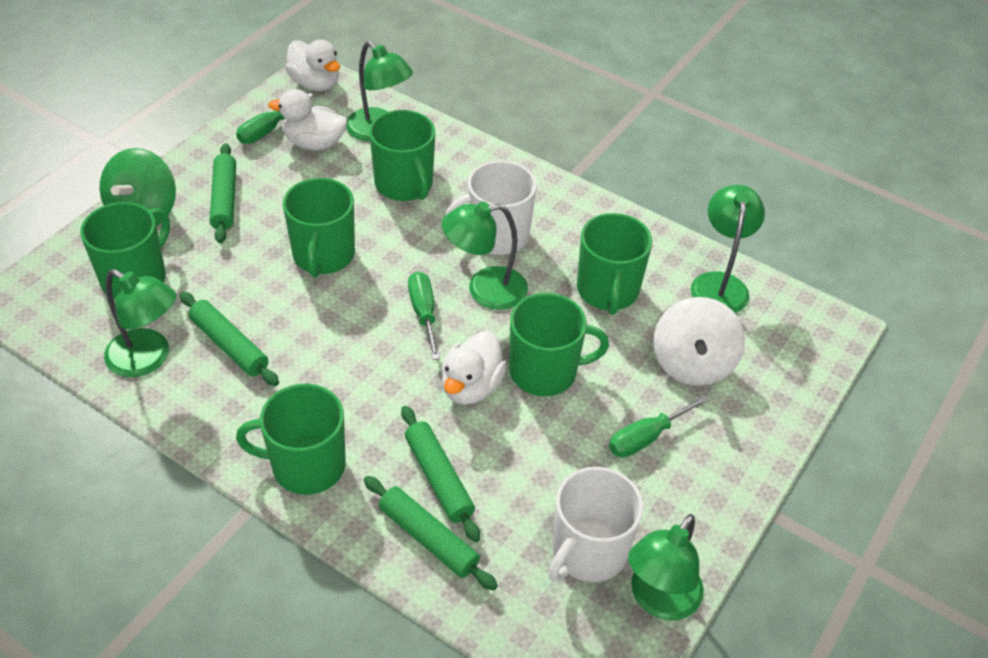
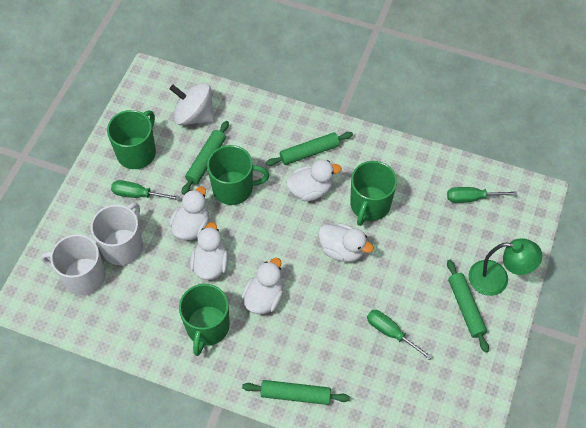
green lamp: [104,269,176,377] [346,41,413,142] [442,201,528,310] [628,514,704,620] [691,185,765,313] = 5 -> [469,238,542,296] = 1
green mug: [80,202,170,299] [236,384,346,495] [283,178,355,278] [369,110,435,201] [509,293,609,396] [577,213,652,315] = 6 -> [107,110,156,169] [179,284,230,356] [207,145,269,205] [350,161,397,226] = 4
green spinning top: [99,148,176,226] = 1 -> none = 0
white duck: [268,89,347,150] [285,40,340,91] [441,331,507,405] = 3 -> [169,187,209,240] [190,222,228,280] [242,258,283,314] [286,160,341,201] [318,223,374,262] = 5

